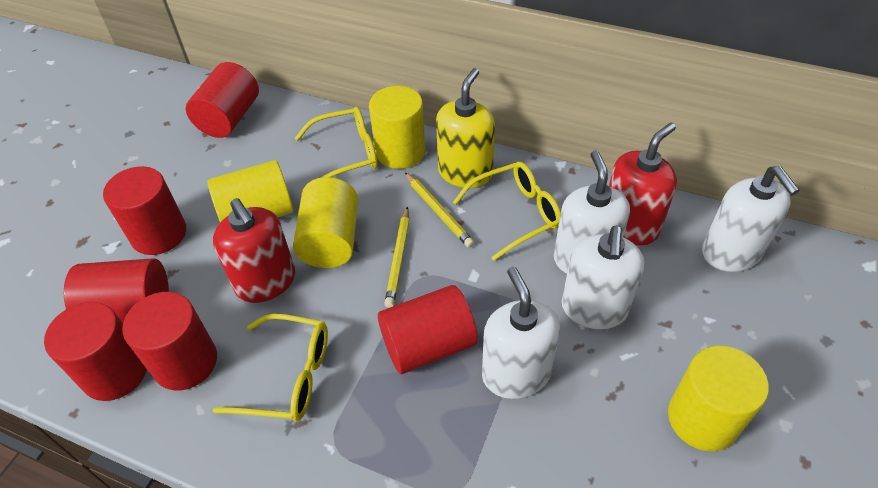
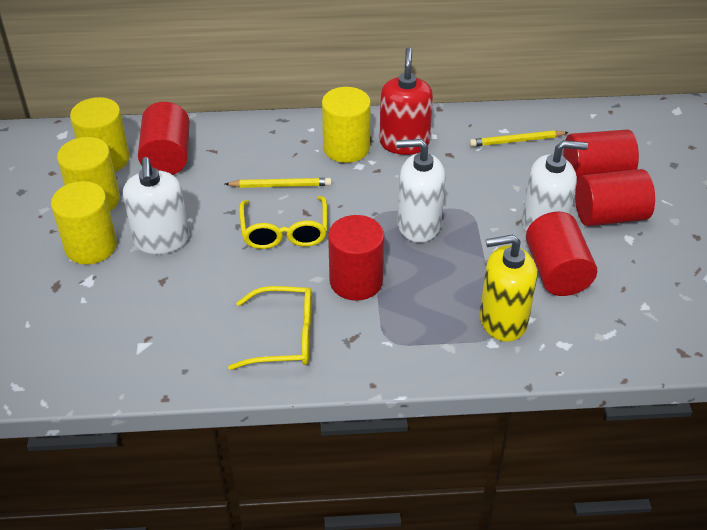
red cylinder: [44,302,147,401] [64,258,169,323] [103,166,186,255] [122,292,217,390] [186,62,259,138] [378,285,478,374] = 6 -> [138,102,190,175] [328,215,385,301] [526,212,597,296] [563,130,639,181] [575,169,655,226] = 5
red soap dispenser: [213,198,295,303] [609,123,677,246] = 2 -> [379,47,433,155] = 1
white soap dispenser: [482,267,560,399] [554,150,630,273] [562,226,644,329] [702,166,800,272] = 4 -> [123,157,189,254] [396,139,445,243] [522,140,588,232] = 3
yellow glasses: [213,314,328,421] [295,107,378,178] [453,162,561,261] = 3 -> [228,286,312,370] [239,196,327,249] = 2

